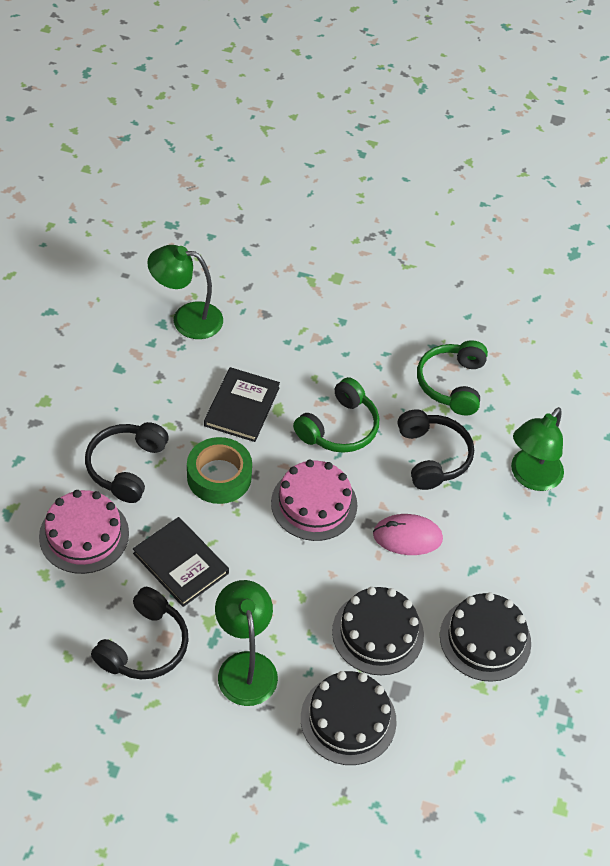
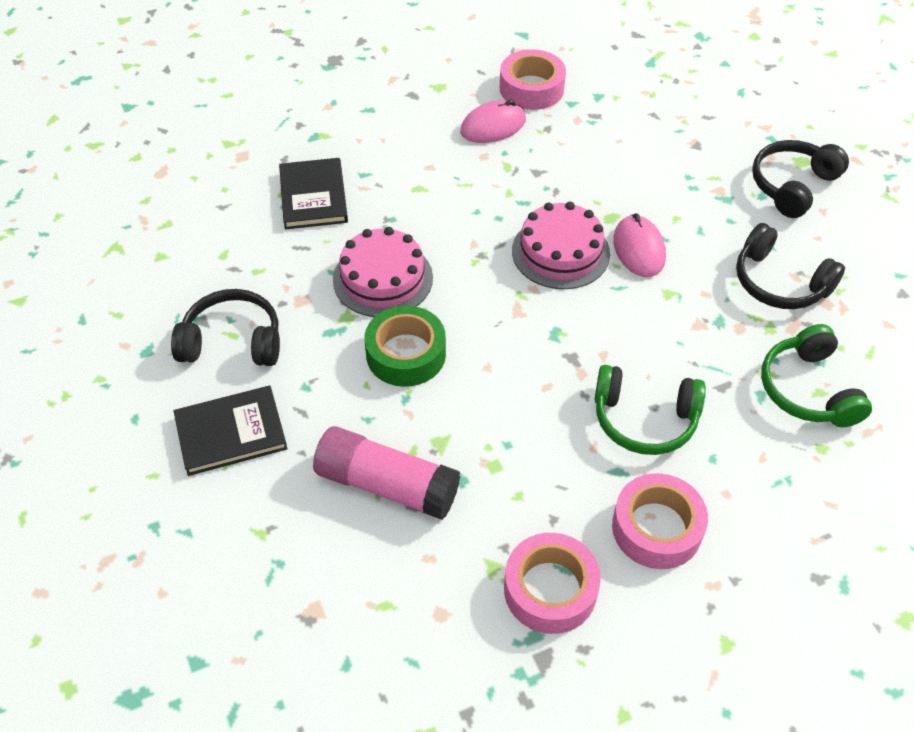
black cake: [301,671,397,765] [332,587,424,675] [440,592,531,682] = 3 -> none = 0
green lamp: [147,245,223,339] [215,580,278,706] [511,407,564,491] = 3 -> none = 0
pink glue stick: none = 0 -> [313,426,460,520] = 1
pink mouse: [373,514,443,555] = 1 -> [460,100,526,143] [613,213,666,277] = 2
pink tape: none = 0 -> [500,49,566,110] [504,533,601,634] [612,473,708,569] = 3

